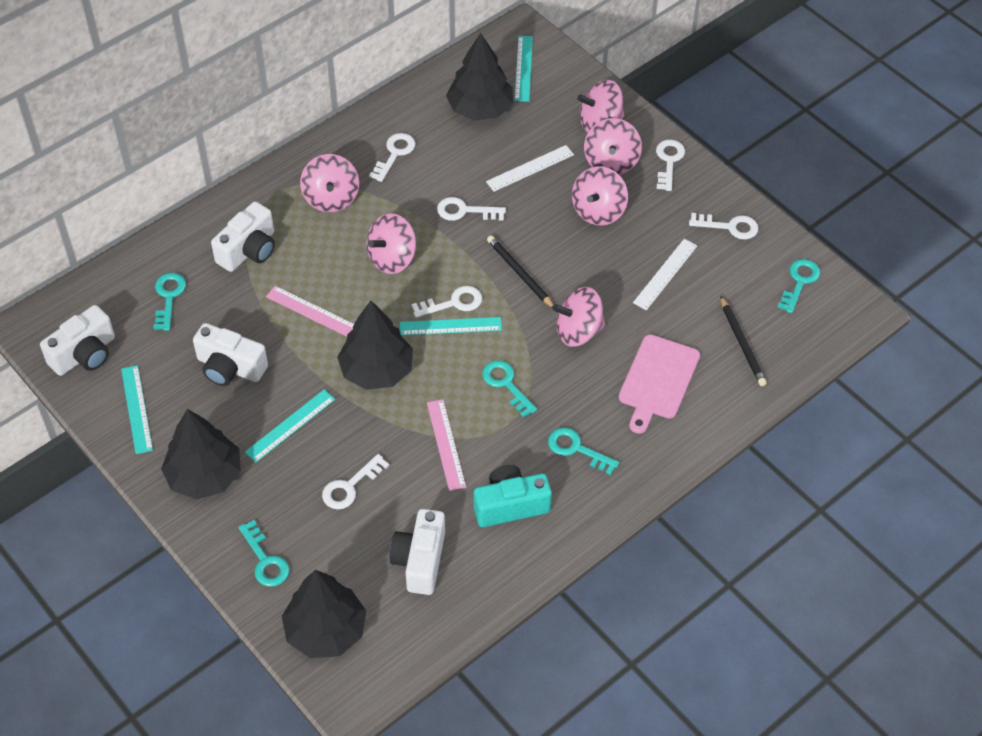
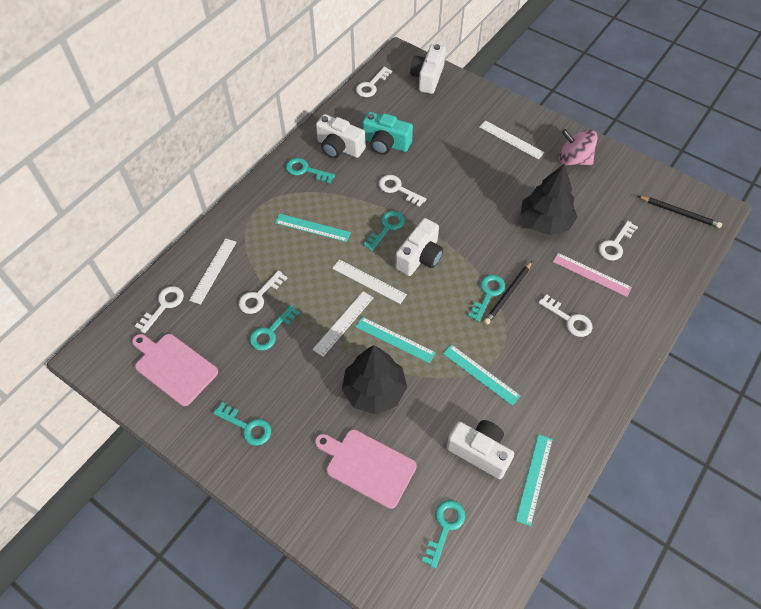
black tree: [161,409,241,499] [282,570,366,658] [337,301,413,390] [446,33,513,121] = 4 -> [342,345,407,414] [520,164,577,235] = 2
pink cutting board: [619,335,700,434] = 1 -> [132,334,218,406] [315,429,417,509] = 2
pink ruler: [266,286,354,337] [427,399,466,491] = 2 -> [553,253,632,297] = 1
pink spinning top: [300,154,359,212] [367,213,416,274] [553,287,605,347] [572,166,628,226] [577,80,624,132] [584,118,642,175] = 6 -> [559,129,598,165] = 1
turquoise key: [154,273,186,331] [238,520,290,587] [482,360,537,418] [548,427,619,475] [777,259,820,313] = 5 -> [213,402,271,446] [250,305,300,351] [286,158,335,184] [363,211,405,251] [422,500,465,569] [468,275,506,322] = 6
white ruler: [486,145,574,192] [633,239,698,310] = 2 -> [189,238,237,304] [312,291,373,357] [332,259,407,304] [479,120,545,160] = 4

